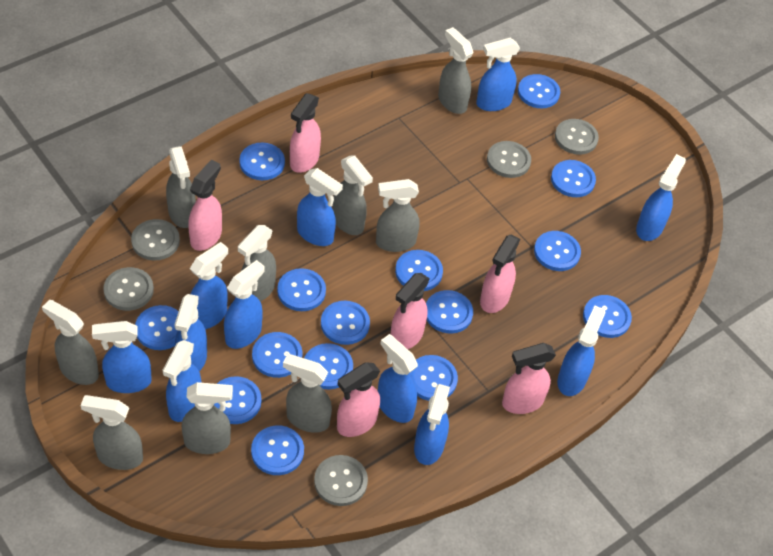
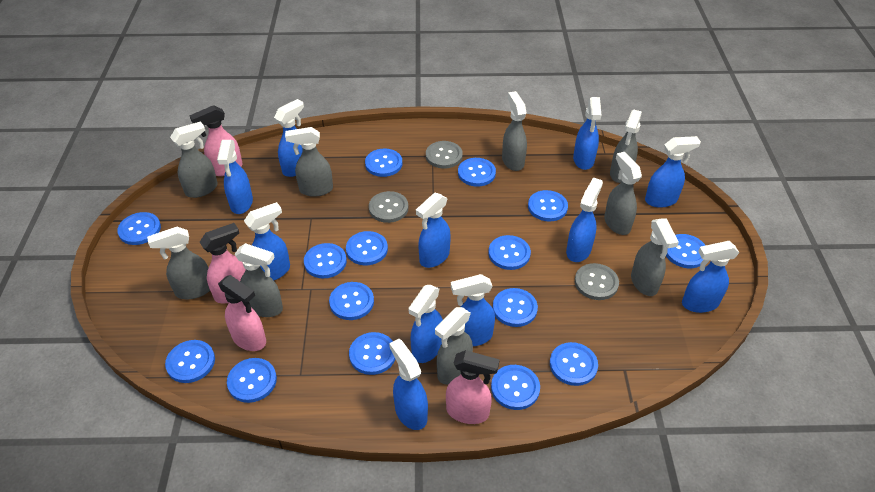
grey button: [103,267,154,311] [131,219,180,261] [314,455,368,506] [487,141,531,178] [555,119,599,155] = 5 -> [369,191,409,223] [426,141,463,168] [575,263,619,300] = 3
pink spray bottle: [188,160,222,251] [290,93,321,173] [337,362,380,437] [391,273,430,349] [480,235,520,313] [502,343,556,414] = 6 -> [189,105,243,176] [200,223,246,303] [218,275,266,351] [446,350,500,424] = 4

